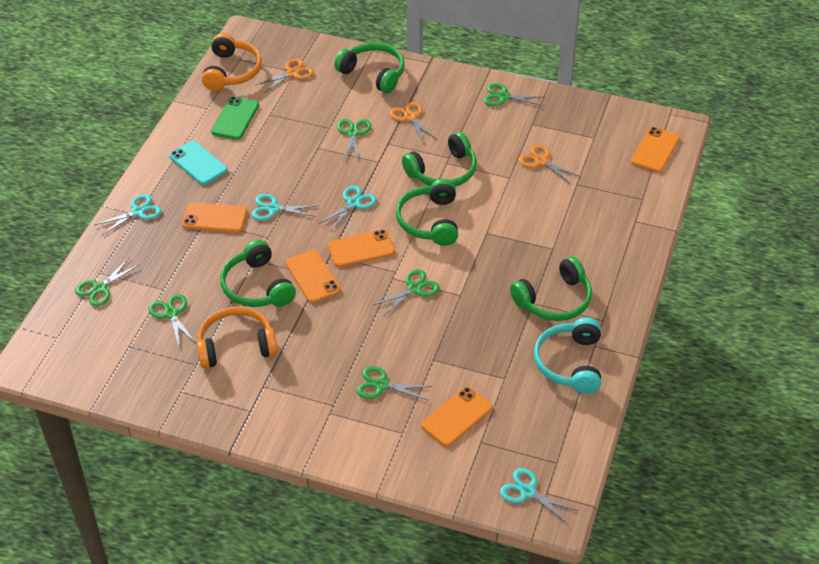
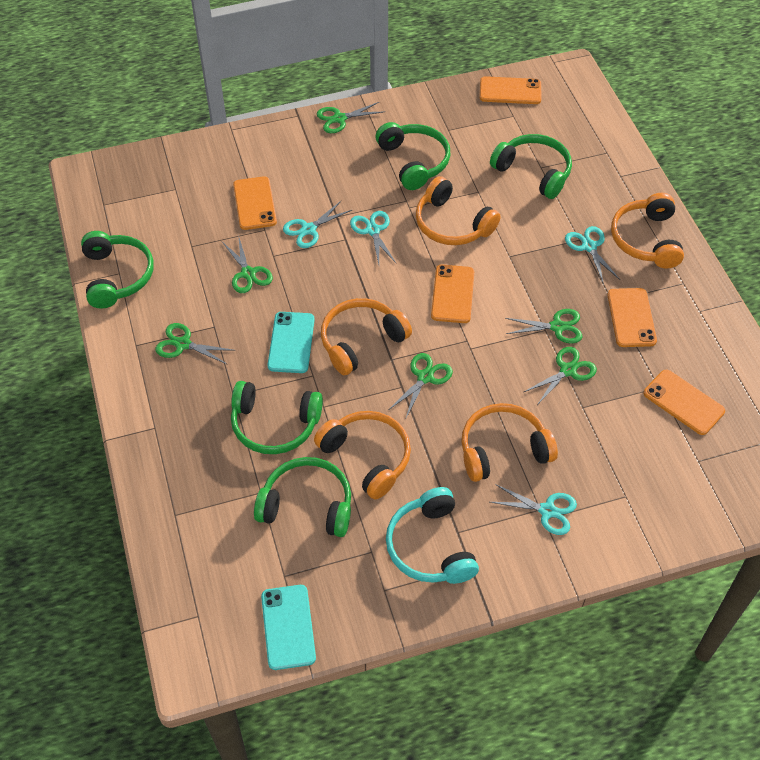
green phone: [211,96,259,140] = 1 -> none = 0
orange headphones: [197,306,278,369] [202,33,262,91] = 2 -> [314,411,411,499] [321,298,412,375] [416,176,501,245] [461,403,558,482] [611,193,684,268] = 5
orange scissors: [255,58,314,93] [390,102,437,144] [518,145,581,184] = 3 -> none = 0
turquoise phone: [169,141,227,185] = 1 -> [261,585,316,670] [268,312,315,373] = 2

